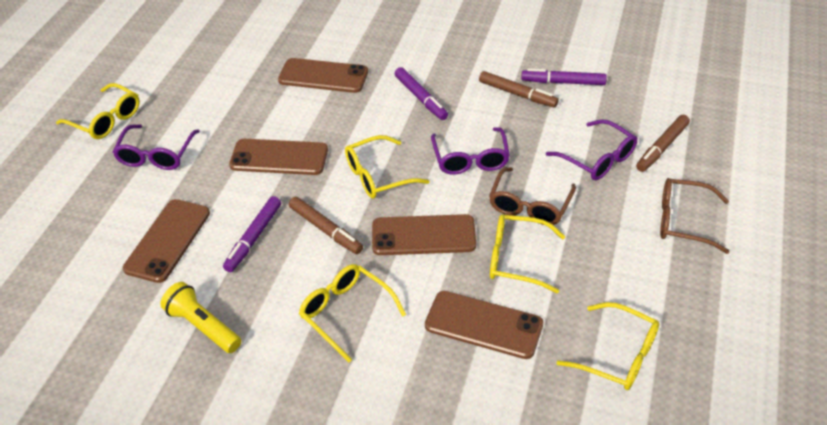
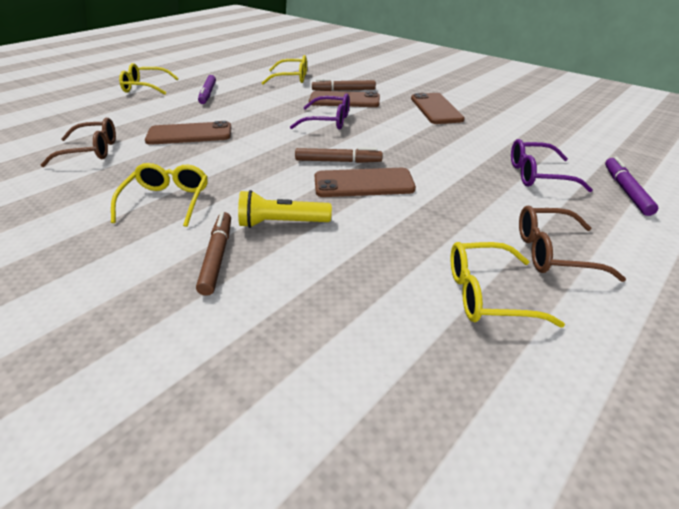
brown phone: [123,199,210,283] [229,139,328,175] [278,58,368,93] [372,214,476,255] [425,291,543,359] = 5 -> [145,121,231,145] [309,91,380,107] [315,168,416,197] [411,93,465,124] = 4
purple glasses: [112,124,200,170] [431,127,510,175] [546,119,637,180] = 3 -> [290,93,350,129] [511,139,593,192] = 2
purple marker: [223,196,281,272] [395,67,448,120] [521,68,607,85] = 3 -> [198,75,216,104] [605,157,658,216] = 2
yellow glasses: [56,83,140,139] [299,264,406,362] [345,135,430,198] [490,214,566,293] [556,302,659,390] = 5 -> [111,163,208,227] [119,63,179,95] [262,55,307,85] [451,242,565,328] = 4

